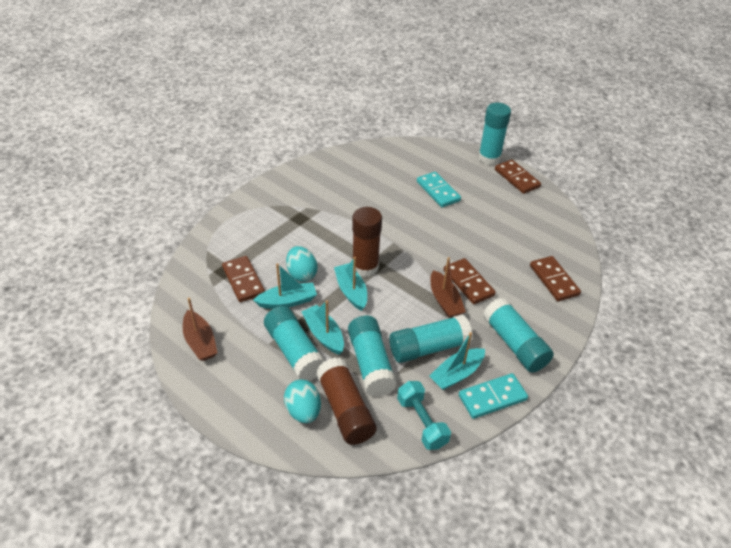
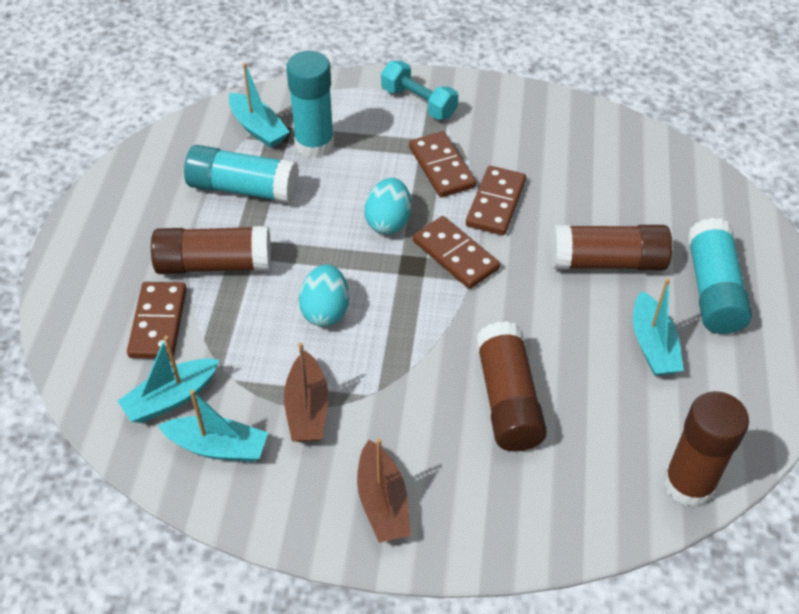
brown glue stick: [316,358,377,445] [352,207,382,277] = 2 -> [151,226,271,274] [476,321,547,451] [551,225,672,270] [663,391,749,507] = 4
turquoise domino: [417,172,461,207] [459,373,528,419] = 2 -> none = 0
turquoise glue stick: [264,306,325,381] [348,315,397,397] [389,315,473,363] [478,103,511,165] [483,298,554,373] = 5 -> [184,145,299,203] [286,51,334,158] [687,218,752,334] = 3

